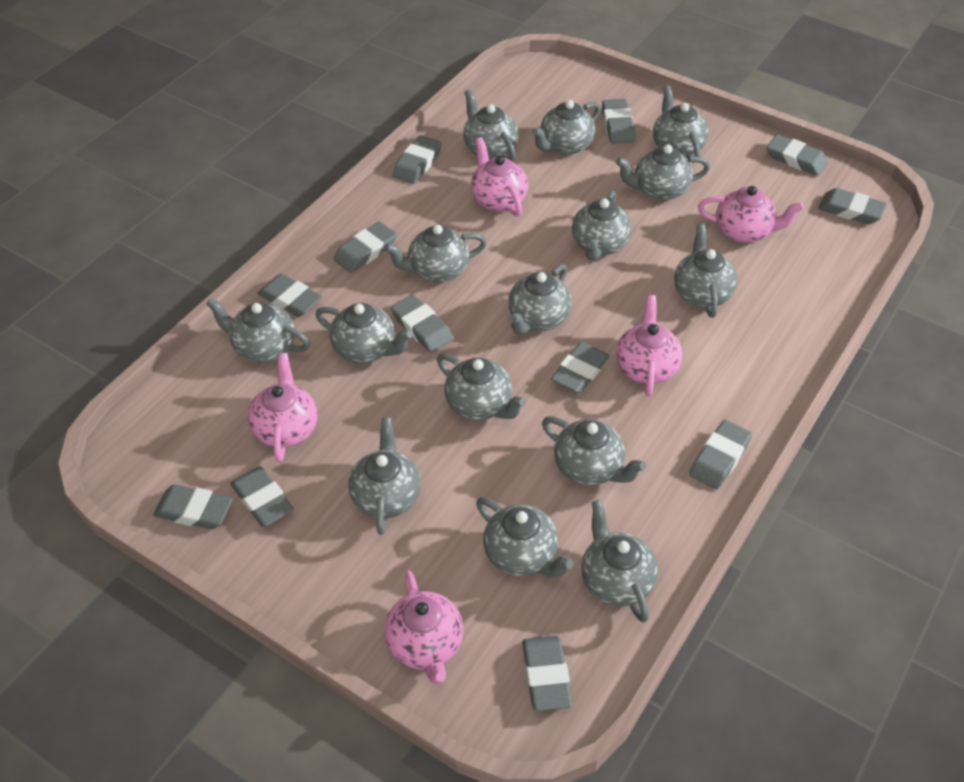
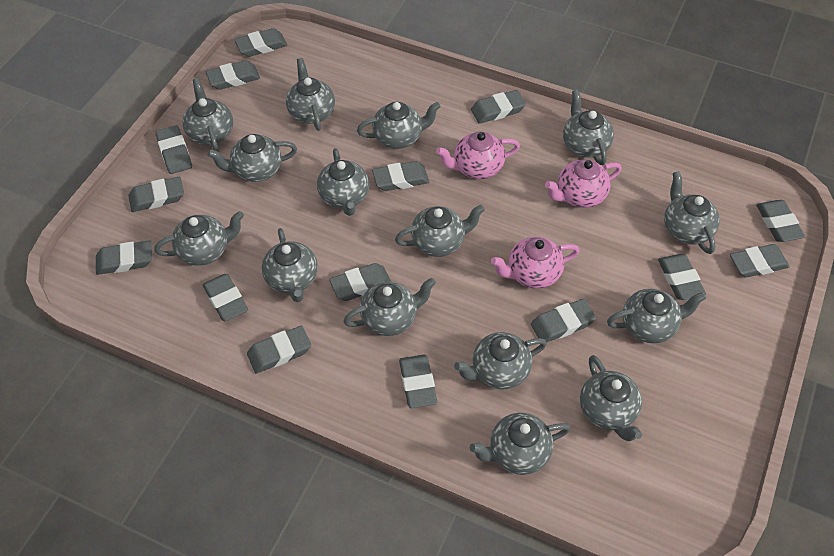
grey eraser: [153,485,233,529] [231,467,294,526] [257,274,322,317] [334,222,397,273] [391,294,453,353] [393,135,442,184] [522,636,572,711] [551,342,609,393] [602,99,636,144] [689,420,752,490] [767,134,828,176] [818,188,887,224] = 12 -> [96,240,152,275] [129,177,184,212] [155,125,192,174] [203,274,248,321] [206,60,260,90] [234,28,287,57] [247,326,311,373] [329,263,391,301] [372,161,429,191] [399,355,437,408] [471,90,526,124] [531,299,596,342] [658,254,706,300] [730,244,790,278] [756,200,805,242] = 15
pink teapot: [248,353,318,462] [384,570,464,685] [471,137,528,216] [616,295,682,397] [698,186,804,243] = 5 -> [436,132,520,179] [491,237,580,289] [545,159,622,208] = 3

